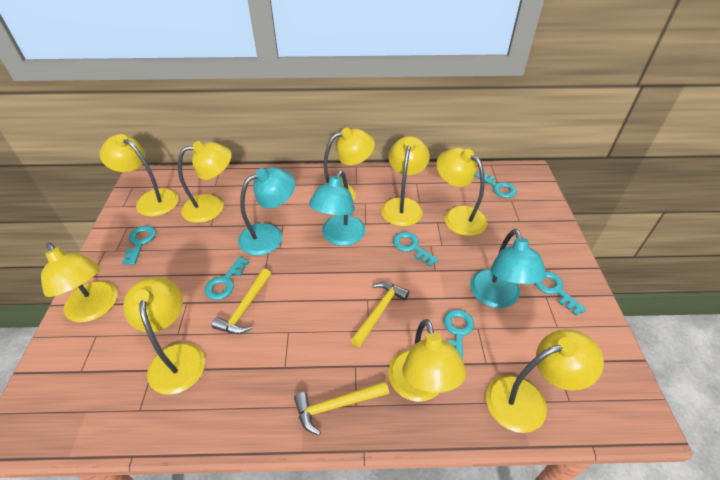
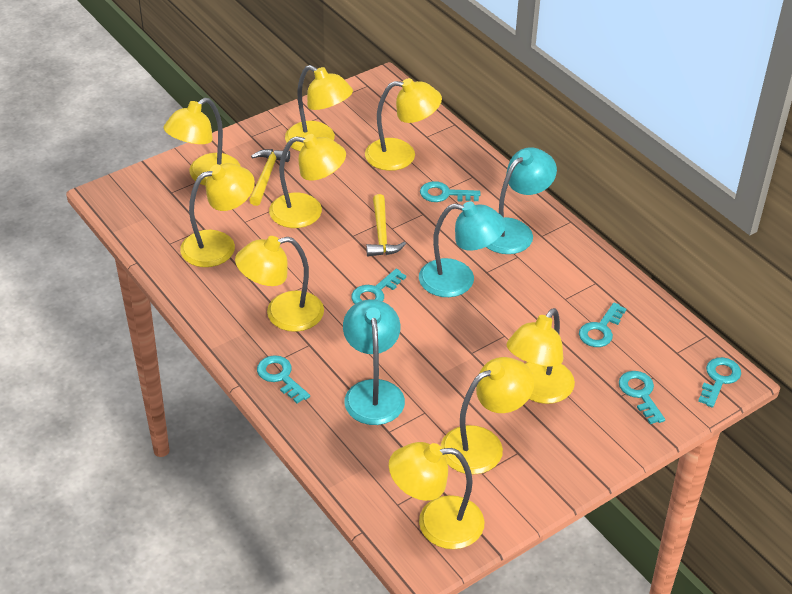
yellow hammer: [212,268,271,334] [294,381,389,435] [351,282,409,347] = 3 -> [249,149,290,206] [366,194,406,256] = 2

